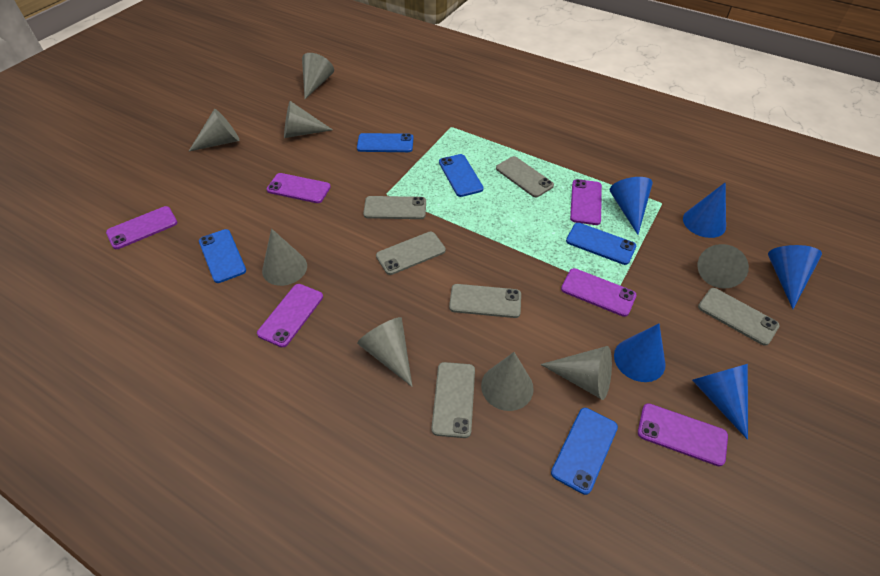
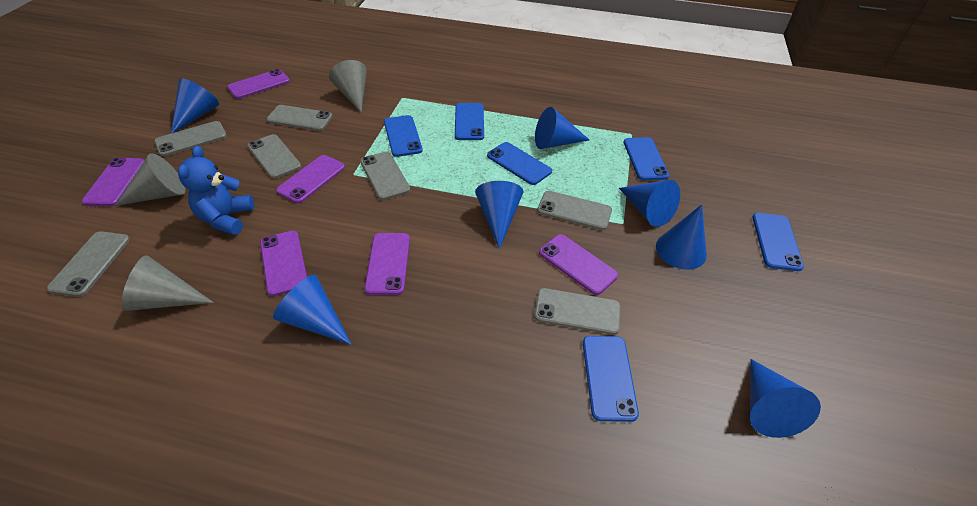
blue cone: [610,177,653,235] [614,324,666,382] [683,182,726,238] [692,364,748,440] [768,245,822,309] = 5 -> [171,78,219,133] [273,275,352,345] [475,181,523,249] [535,107,589,149] [619,180,680,227] [656,204,707,270] [750,359,821,438] = 7
blue phone: [199,229,246,283] [357,133,413,152] [439,154,484,197] [551,408,618,495] [566,223,637,265] = 5 -> [384,115,423,157] [455,103,484,140] [487,142,552,185] [583,336,639,422] [624,137,669,180] [752,213,804,271] = 6
blue teddy bear: none = 0 -> [178,146,254,235] = 1
grey cone: [189,109,239,151] [262,229,307,286] [284,101,333,138] [302,53,334,99] [357,317,413,387] [481,352,534,411] [540,346,612,400] [698,244,749,289] = 8 -> [115,153,186,206] [122,255,214,311] [329,60,367,113] = 3
grey phone: [363,196,426,219] [376,232,446,275] [431,362,475,438] [449,284,521,318] [496,156,554,197] [698,288,780,346] = 6 -> [47,231,130,297] [154,121,227,156] [247,134,301,179] [267,105,333,131] [360,152,410,200] [534,288,621,335] [537,191,612,230] = 7

